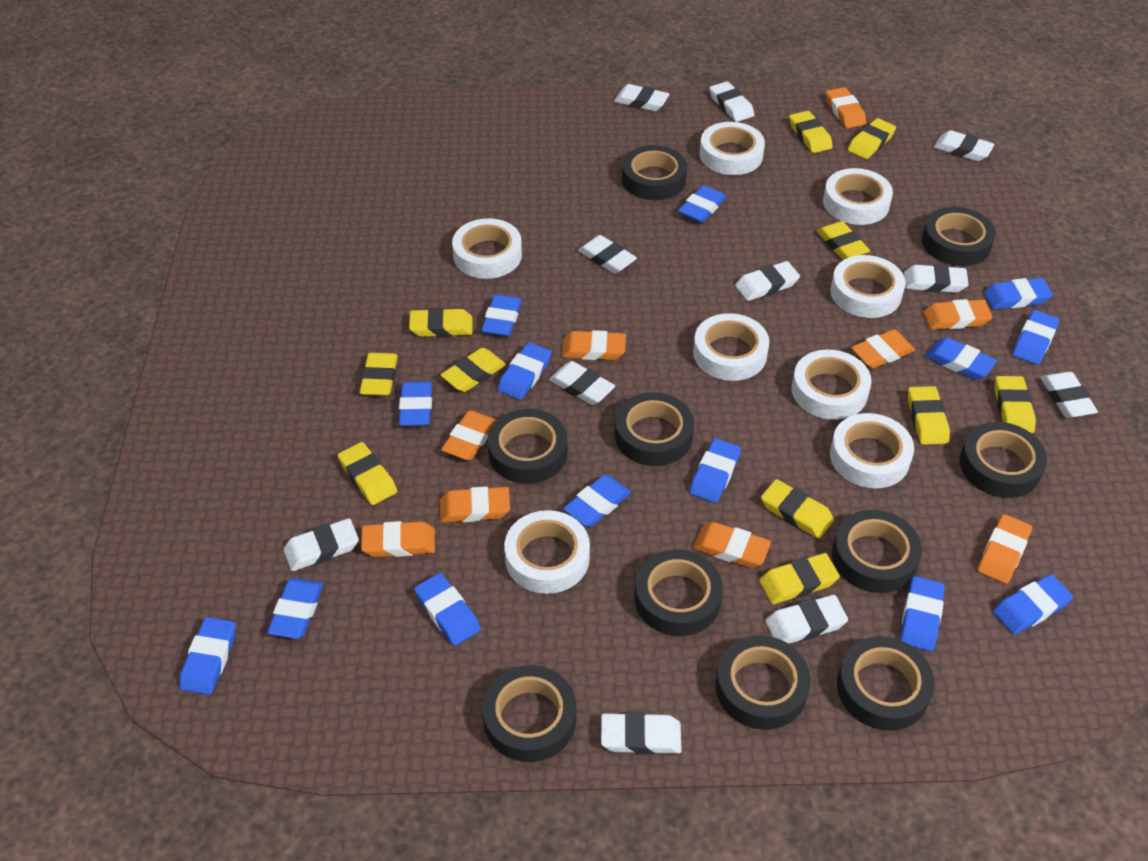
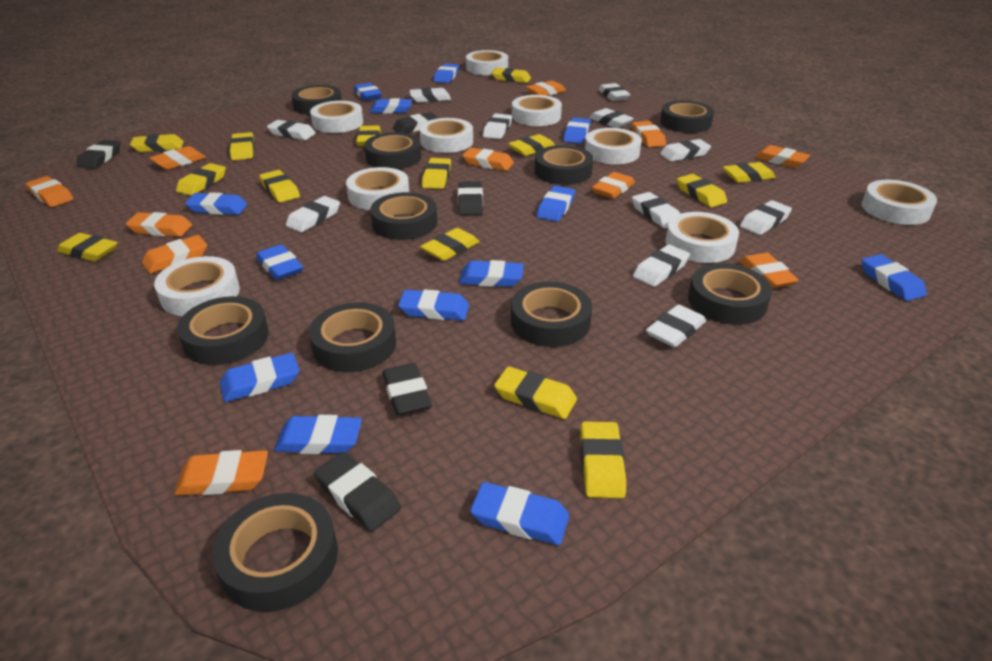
black eraser: none = 0 -> [76,140,120,169] [314,452,401,532] [382,363,432,416] [393,112,438,133] [458,181,483,215] = 5
blue eraser: [179,617,236,695] [267,578,323,639] [399,382,432,426] [414,573,481,646] [481,294,522,336] [498,342,551,400] [563,475,631,527] [678,185,726,223] [689,438,741,503] [900,576,945,652] [926,337,997,380] [984,278,1053,309] [993,574,1073,635] [1013,310,1059,365] = 14 -> [185,192,247,215] [220,353,299,402] [256,245,303,280] [274,415,362,454] [354,83,382,101] [370,98,412,114] [398,289,469,320] [433,63,459,83] [459,260,524,287] [470,482,569,545] [537,186,575,221] [563,117,591,144] [861,254,927,301] = 13
orange eraser: [361,521,435,557] [440,486,510,522] [441,410,497,460] [562,330,626,360] [693,522,771,568] [826,87,866,128] [851,329,915,368] [923,299,993,330] [977,514,1032,584] = 9 -> [25,176,74,207] [126,212,192,237] [142,235,207,274] [150,146,206,170] [174,450,268,496] [462,148,514,171] [526,80,566,96] [592,172,635,199] [632,121,666,147] [739,253,799,288] [755,145,810,168] = 11
white tape: [452,218,522,279] [504,510,590,594] [693,313,769,381] [700,122,765,175] [792,349,872,420] [823,168,893,225] [830,255,905,318] [830,413,914,488] = 8 -> [154,256,240,316] [310,101,363,133] [346,167,409,210] [419,118,473,153] [466,50,508,75] [512,95,562,126] [585,128,642,164] [665,212,739,263] [862,180,937,225] = 9
yellow eraser: [338,442,397,505] [360,353,398,396] [409,308,473,337] [440,348,506,392] [759,553,840,604] [761,479,834,539] [789,111,833,153] [817,221,870,260] [848,118,896,159] [908,386,950,445] [994,376,1036,433] = 11 -> [57,233,118,262] [130,134,184,152] [176,163,226,196] [230,132,254,160] [259,170,300,203] [356,126,381,146] [420,228,480,261] [422,158,451,189] [491,68,531,83] [494,367,577,419] [508,134,556,156] [581,421,626,498] [677,174,727,207] [723,162,776,183] = 14

